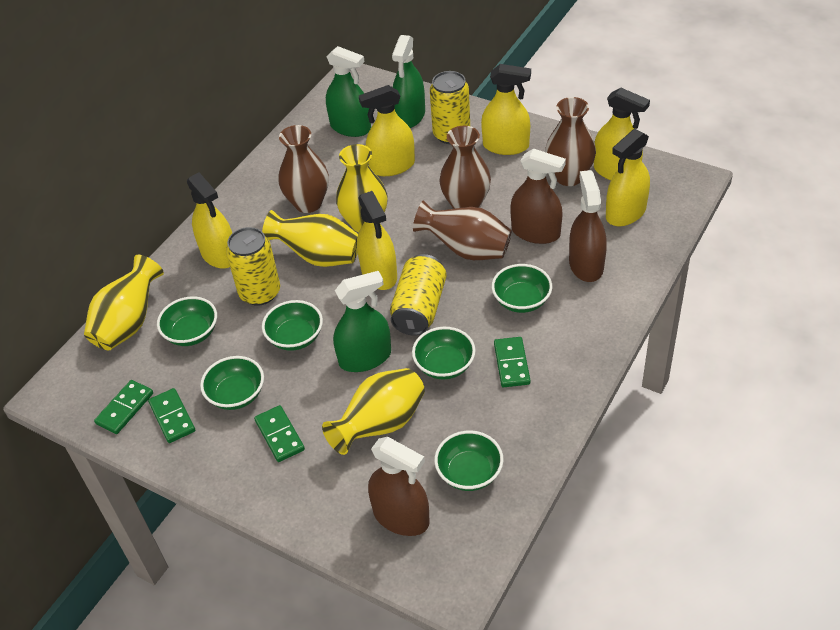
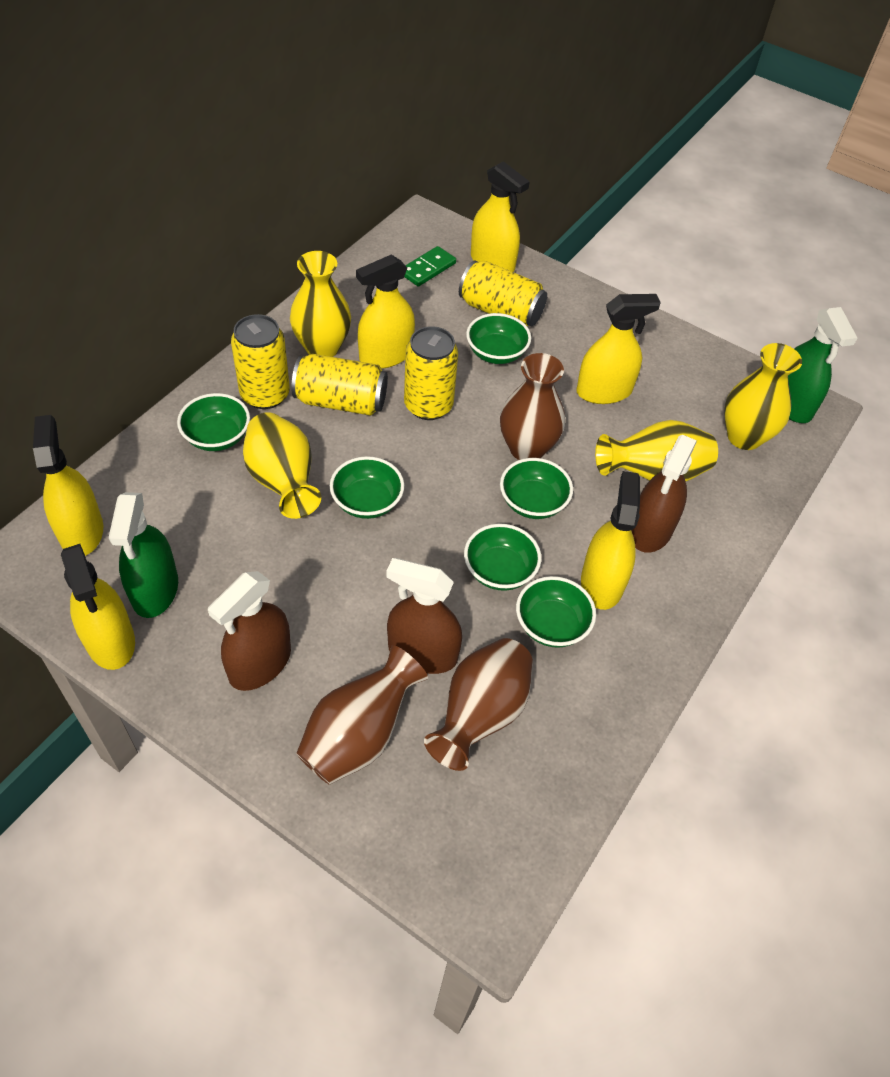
brown vase: [278,125,329,213] [413,200,512,260] [439,126,491,209] [545,97,596,186] = 4 -> [296,645,428,785] [424,638,533,771] [500,353,565,460] = 3
green domino: [94,380,153,434] [148,388,195,443] [254,405,305,462] [494,337,531,387] = 4 -> [404,246,456,286] = 1
green spray bottle: [326,46,371,137] [333,271,391,372] [392,35,425,128] = 3 -> [109,492,178,618] [788,307,857,423] = 2
yellow can: [226,227,280,306] [390,254,447,335] [430,71,470,144] = 3 -> [231,314,290,409] [291,354,388,416] [404,326,458,420] [459,260,547,326] = 4

